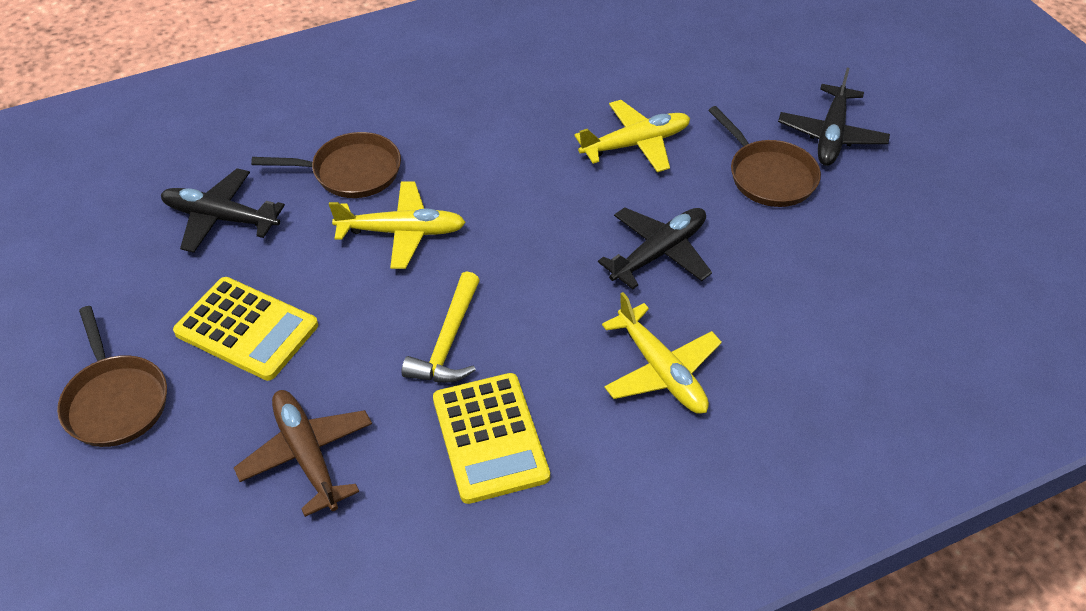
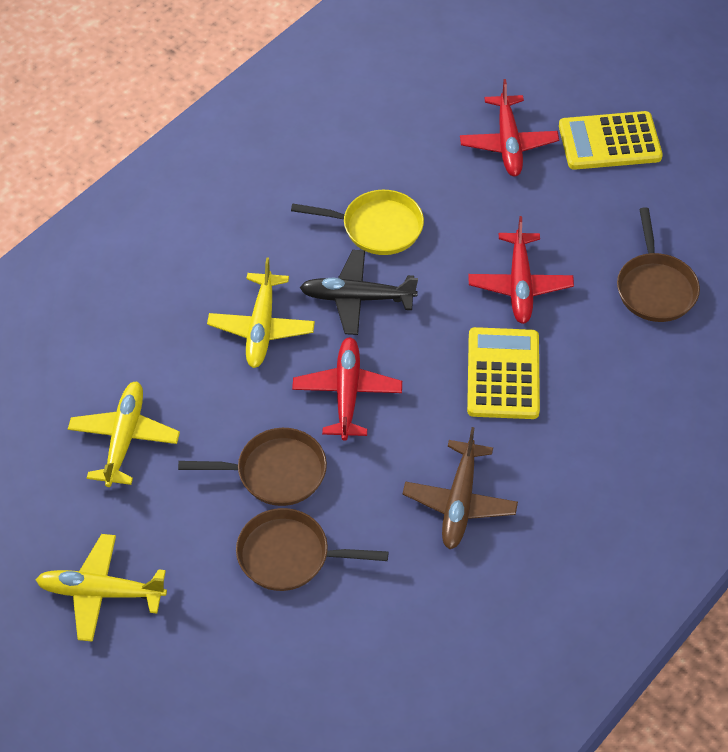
black plane: [161,168,285,253] [598,207,712,289] [778,68,890,166] = 3 -> [300,250,418,335] = 1
red plane: none = 0 -> [292,337,402,441] [460,79,559,176] [468,216,574,324] = 3
yellow hammer: [402,271,480,383] = 1 -> none = 0
yellow pan: none = 0 -> [291,190,424,255] = 1

